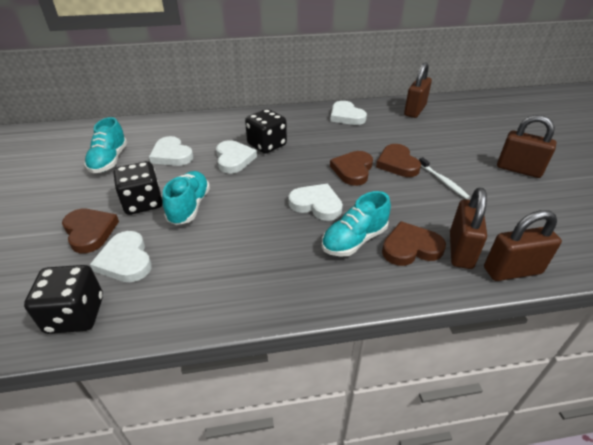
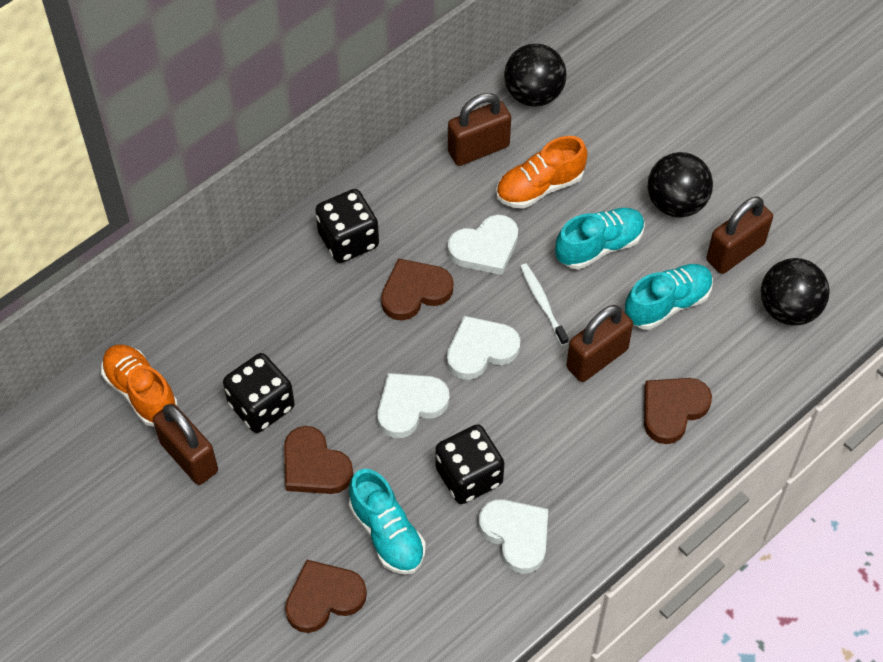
black ball: none = 0 -> [504,44,567,107] [647,152,713,217] [761,258,829,326] = 3
orange shoe: none = 0 -> [101,344,178,427] [496,136,588,209] = 2
white heart: [90,231,152,282] [149,136,193,166] [216,140,257,173] [288,184,343,221] [330,101,367,125] = 5 -> [377,373,449,438] [447,316,520,380] [448,215,518,275] [479,499,548,574] = 4

